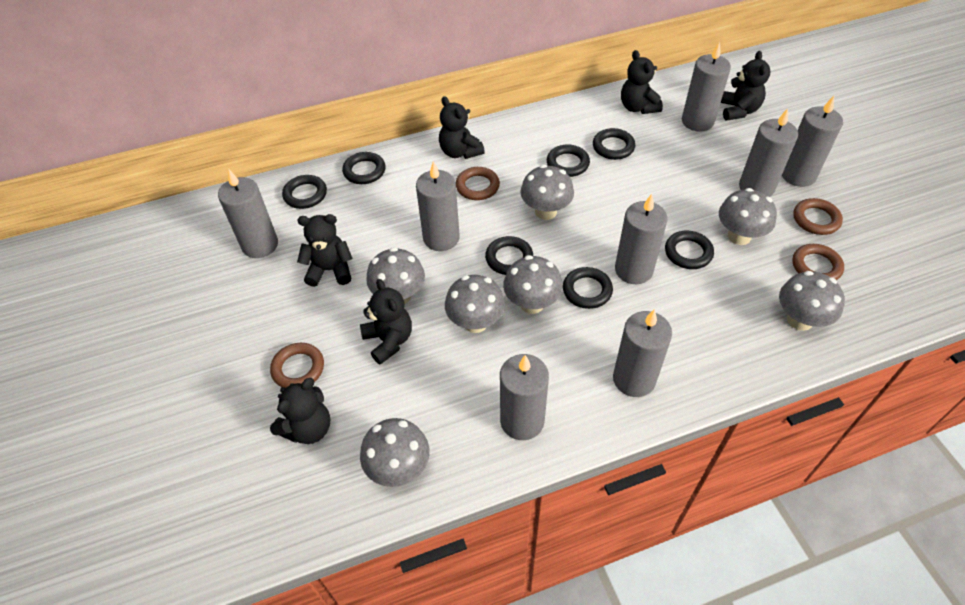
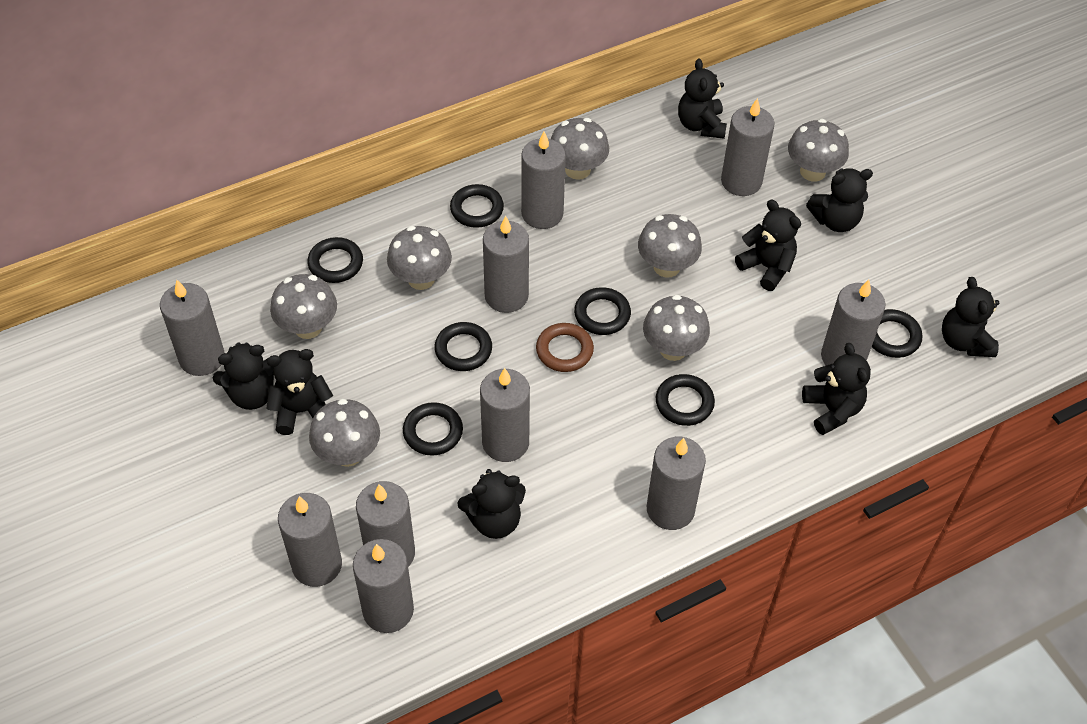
black teddy bear: [270,378,330,444] [297,214,353,287] [360,279,412,365] [439,96,485,159] [621,50,663,114] [721,51,770,120] = 6 -> [213,343,274,410] [266,349,333,435] [457,469,526,539] [678,59,727,139] [735,199,801,291] [802,343,871,435] [806,168,873,232] [942,277,999,357] = 8
brown ring: [270,343,324,388] [456,167,500,200] [792,244,844,280] [793,198,843,235] = 4 -> [536,323,594,372] = 1
grey candle: [218,169,278,258] [416,161,460,251] [500,354,549,440] [613,309,672,397] [615,194,667,284] [682,42,731,131] [739,108,798,197] [782,96,843,187] = 8 -> [160,280,224,376] [278,493,342,587] [353,539,414,633] [356,481,415,567] [480,368,530,462] [483,216,529,313] [521,132,566,229] [647,437,706,530] [721,98,774,196] [821,280,886,365] = 10

